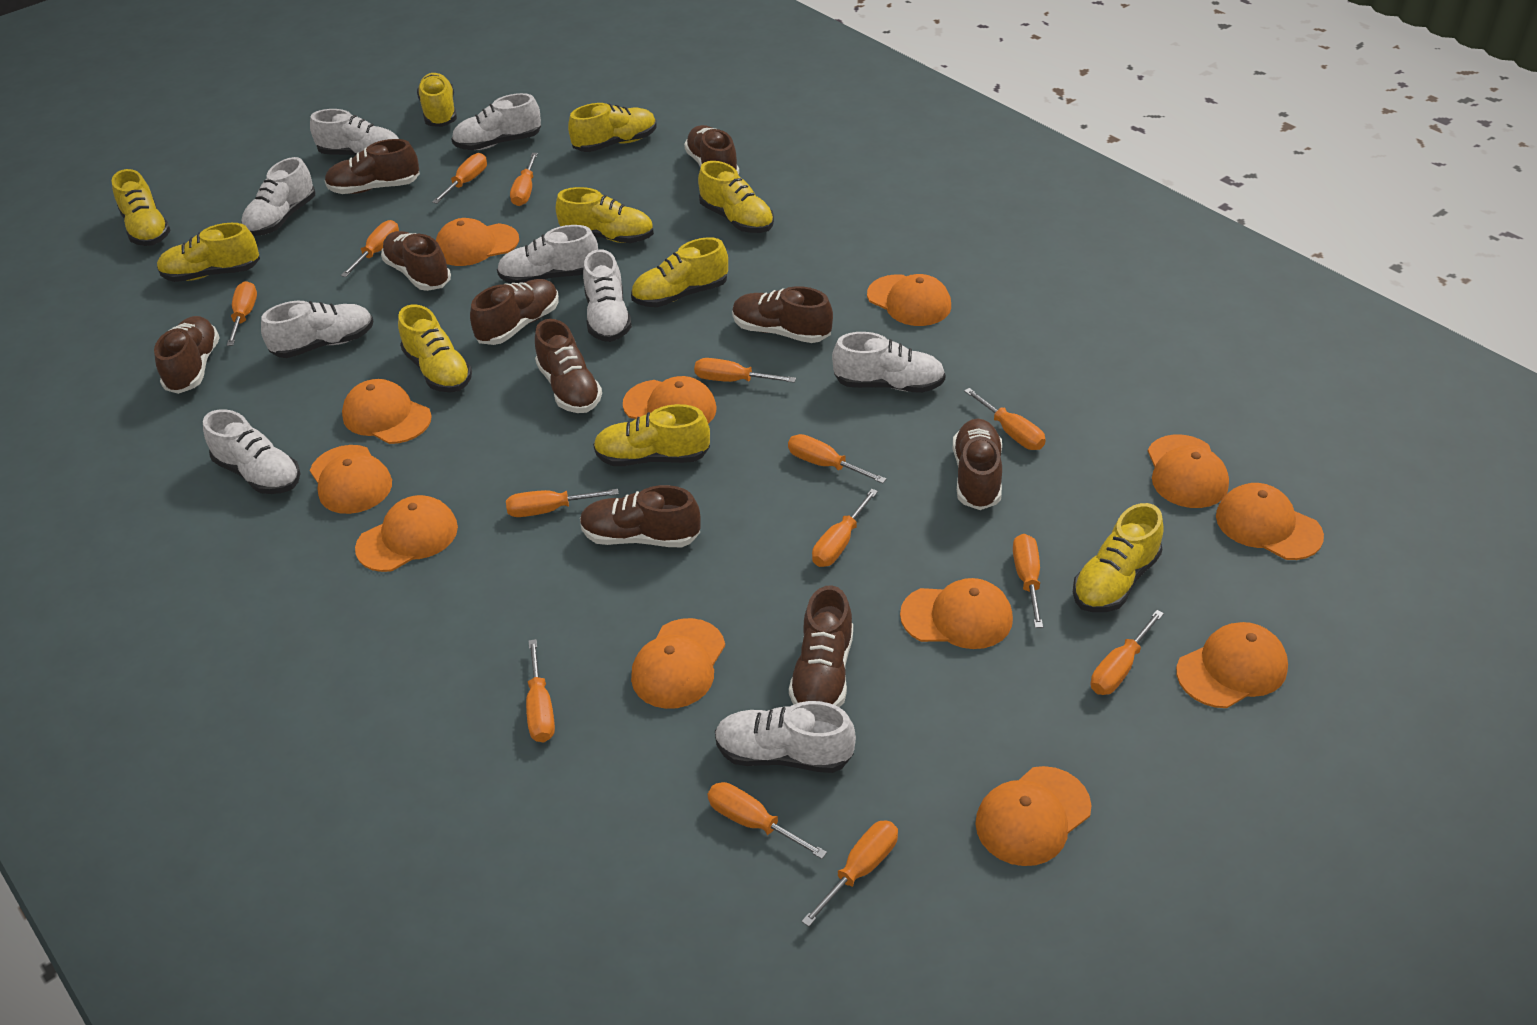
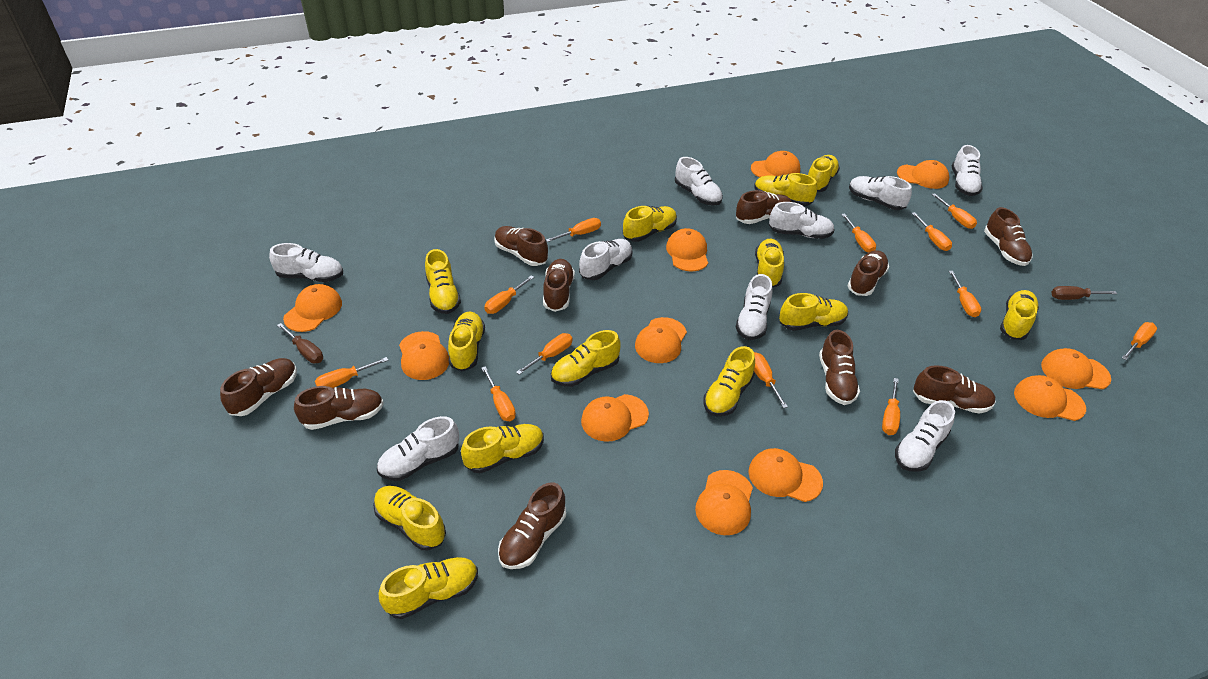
brown screwdriver: none = 0 -> [277,323,323,363] [1051,286,1117,300] = 2
orange cap: [310,445,392,514] [342,379,432,444] [355,495,458,572] [436,218,519,266] [623,376,716,424] [631,618,725,709] [867,274,951,326] [900,578,1013,649] [975,766,1091,866] [1148,434,1229,508] [1176,622,1288,708] [1216,483,1324,560] = 12 -> [283,284,342,332] [399,331,449,380] [581,394,649,442] [635,317,687,363] [666,228,708,272] [695,470,753,535] [748,448,823,502] [751,151,800,178] [897,160,949,189] [1014,375,1086,421] [1041,348,1111,390] = 11
orange screwdriver: [227,281,257,346] [341,220,399,277] [432,153,487,204] [506,489,619,517] [510,153,538,206] [526,639,555,742] [694,358,796,383] [708,782,827,859] [788,434,886,484] [802,820,898,927] [812,489,878,567] [964,388,1046,450] [1013,534,1043,628] [1091,610,1164,695] = 14 -> [315,357,388,388] [481,366,516,421] [484,275,534,314] [516,333,573,375] [546,218,601,242] [754,352,788,408] [841,213,876,253] [882,378,900,435] [912,212,952,251] [932,193,977,229] [949,271,981,317] [1122,322,1157,360] = 12
yellow shoe: [111,169,171,246] [157,223,260,282] [398,305,472,393] [417,73,457,127] [556,187,654,243] [568,103,657,152] [593,404,710,466] [631,237,728,307] [698,161,774,233] [1073,503,1164,612] = 10 -> [373,486,446,550] [379,557,478,619] [425,249,461,314] [448,312,485,372] [461,424,544,473] [551,330,621,387] [623,206,677,242] [703,346,755,416] [754,173,817,206] [755,239,784,287] [779,293,848,331] [808,155,840,192] [1000,290,1039,340] = 13

